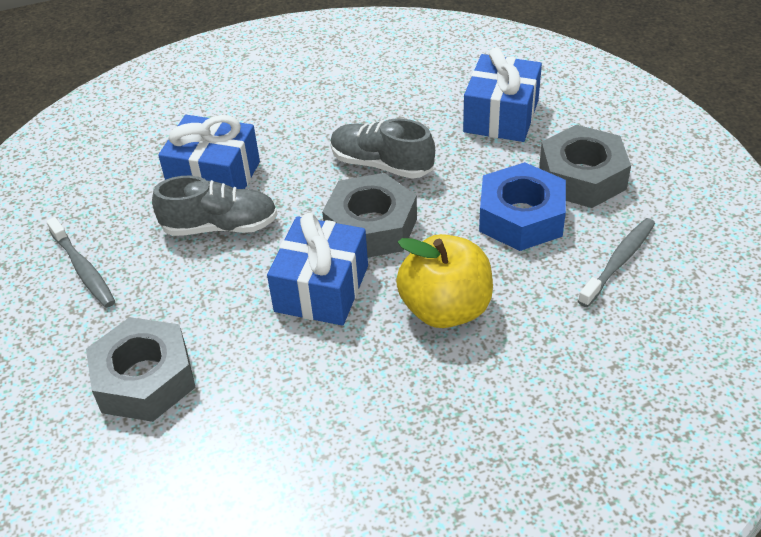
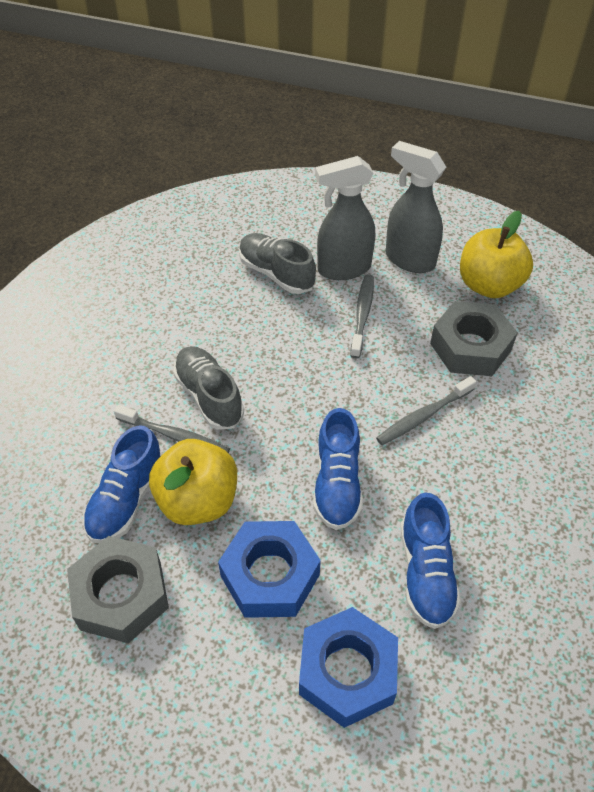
blue gift: [158,115,260,189] [267,213,368,326] [463,47,542,142] = 3 -> none = 0
blue nut: [479,162,566,251] = 1 -> [218,521,321,618] [299,607,398,728] = 2
blue shoe: none = 0 -> [83,425,162,543] [313,408,363,530] [400,492,461,629] = 3
grey nut: [86,317,196,422] [322,173,417,258] [539,125,631,208] = 3 -> [67,536,169,644] [430,301,518,376] = 2
grey spray bottle: none = 0 -> [315,156,375,280] [386,141,446,273] = 2
grey toothbrush: [46,217,115,308] [578,218,655,307] = 2 -> [114,405,230,453] [350,274,374,359] [376,376,477,445] = 3
yellow apple: [396,234,493,328] = 1 -> [149,439,237,525] [460,211,533,298] = 2

